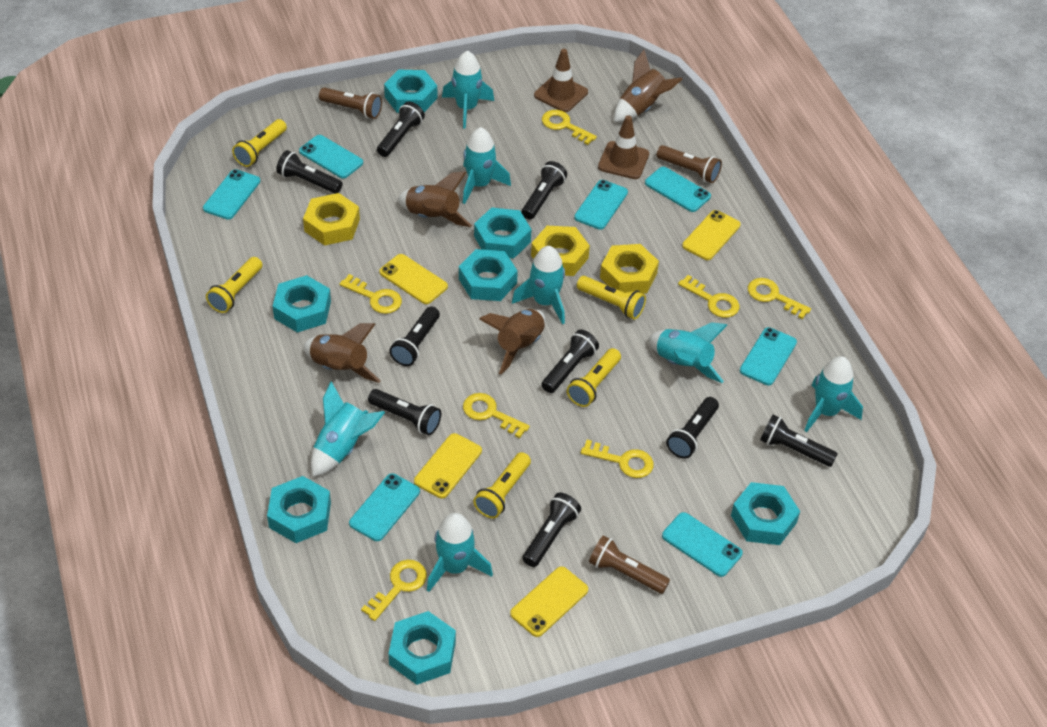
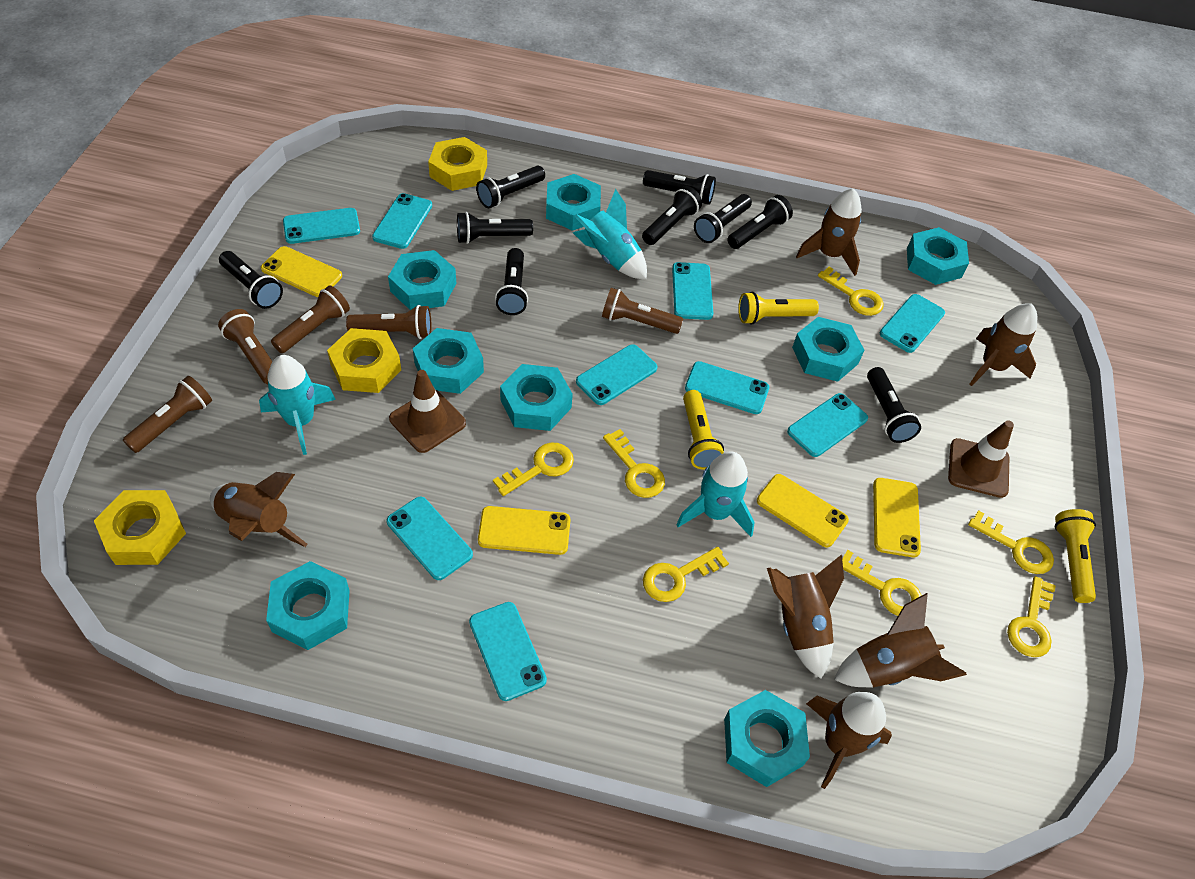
brown flashlight: [319,87,382,119] [589,535,670,594] [657,145,722,183] = 3 -> [123,376,212,453] [218,309,273,384] [271,285,350,353] [346,305,431,339] [602,288,683,334] = 5
brown rocket: [304,323,380,383] [398,171,472,227] [479,309,545,374] [614,50,682,122] = 4 -> [210,472,308,547] [767,554,844,679] [796,188,862,276] [806,692,892,789] [834,593,967,688] [969,303,1037,386] = 6
turquoise nut: [267,476,331,543] [273,275,331,333] [384,70,437,113] [388,611,456,685] [459,249,518,301] [474,208,532,259] [731,482,800,545] = 7 -> [266,561,350,650] [388,250,456,310] [413,328,484,394] [500,364,573,431] [546,174,601,231] [724,690,810,787] [792,317,864,382] [907,227,969,285] = 8
turquoise phone: [203,169,260,219] [299,135,363,179] [349,473,420,541] [574,180,628,230] [645,167,711,212] [662,512,743,577] [740,327,797,385] = 7 -> [283,208,360,244] [372,193,432,249] [387,497,473,580] [469,602,547,701] [576,344,657,405] [672,262,713,320] [685,361,769,414] [787,393,868,457] [880,294,945,353] = 9
turquoise rocket: [311,381,385,477] [427,513,493,592] [442,51,494,129] [463,127,511,204] [512,246,565,324] [649,322,727,383] [804,356,863,432] = 7 -> [259,355,336,455] [573,189,647,279] [676,451,755,537] = 3
yellow flashlight: [206,257,263,313] [232,119,287,167] [473,452,531,518] [567,348,621,407] [577,276,646,320] = 5 -> [683,390,724,469] [738,292,819,324] [1055,509,1096,603] = 3

